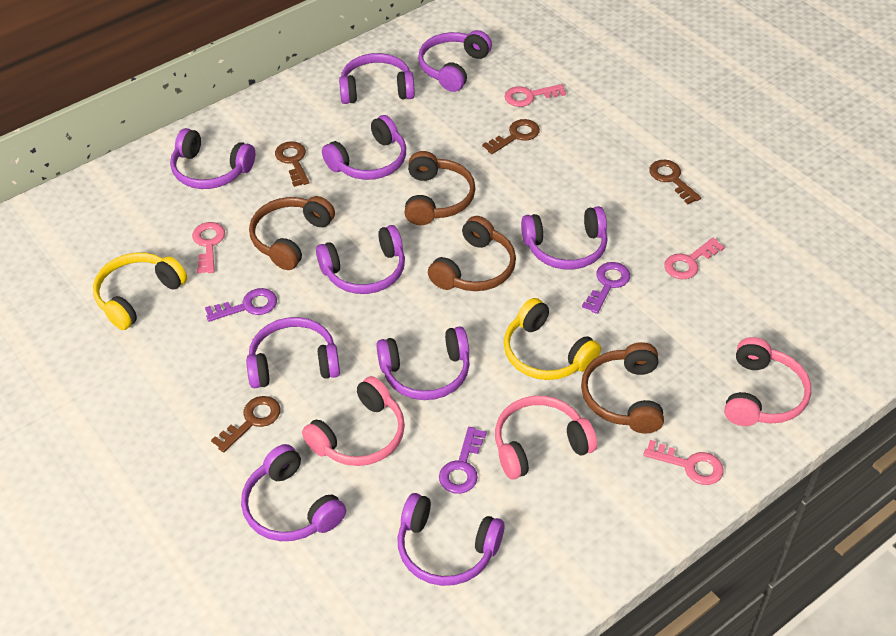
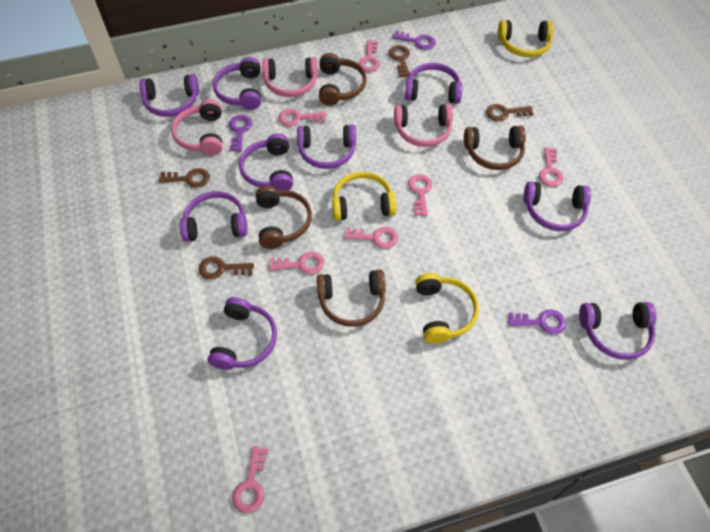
pink key: [192,222,225,274] [505,84,566,107] [643,440,724,485] [664,238,725,279] = 4 -> [232,446,268,513] [269,252,324,274] [278,109,326,126] [344,227,398,249] [359,40,380,72] [408,174,432,216] [539,147,563,187] = 7
purple headphones: [170,128,255,189] [241,444,346,541] [246,317,340,388] [316,225,405,294] [322,115,406,180] [339,53,415,104] [376,326,470,400] [398,493,505,586] [418,30,492,92] [521,206,608,270] = 10 -> [139,74,199,117] [180,191,247,242] [208,297,277,370] [213,57,261,110] [239,133,293,190] [297,125,356,169] [405,63,462,104] [524,181,591,231] [579,302,656,360] = 9
yellow headphones: [93,253,187,330] [504,298,601,380] = 2 -> [332,172,396,221] [415,273,479,344] [498,20,554,57] = 3

